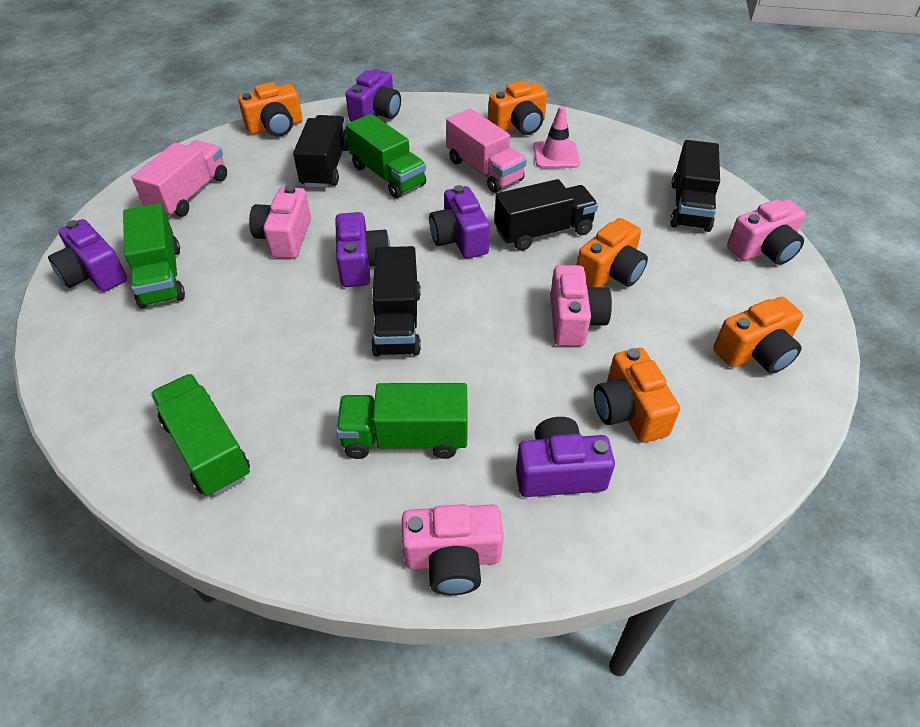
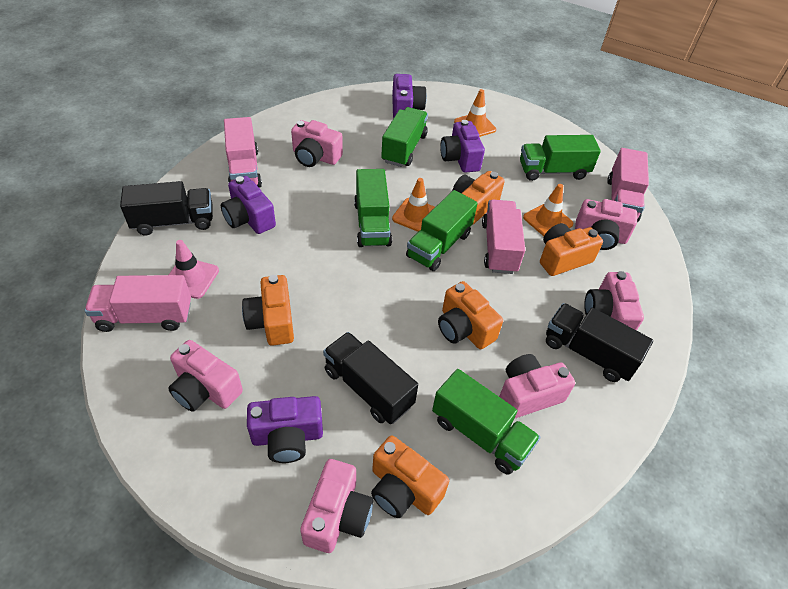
black truck: [293,115,349,188] [371,246,421,357] [494,179,598,251] [670,140,720,232] = 4 -> [120,181,213,235] [323,332,418,424] [546,303,653,382] = 3
green truck: [123,203,185,309] [151,374,250,496] [336,383,468,459] [346,114,426,198] = 4 -> [354,169,392,247] [381,107,428,167] [406,190,478,271] [432,369,540,475] [520,135,601,181] = 5
orange traffic cone: none = 0 -> [392,178,435,232] [454,89,496,137] [523,184,574,236] = 3
pink camera: [249,185,311,259] [402,504,504,595] [550,265,612,346] [727,200,806,265] = 4 -> [168,340,243,412] [291,120,343,167] [300,459,373,553] [499,354,575,419] [575,199,637,250] [584,271,644,331] = 6
pink truck: [132,140,227,218] [446,108,527,193] = 2 -> [84,275,191,332] [224,117,262,188] [482,200,525,274] [607,148,649,222] = 4
purple camera: [48,219,127,292] [335,212,391,287] [346,69,401,122] [429,185,490,258] [516,417,615,497] = 5 -> [221,176,276,234] [247,396,323,463] [392,74,427,118] [440,120,485,173] = 4

